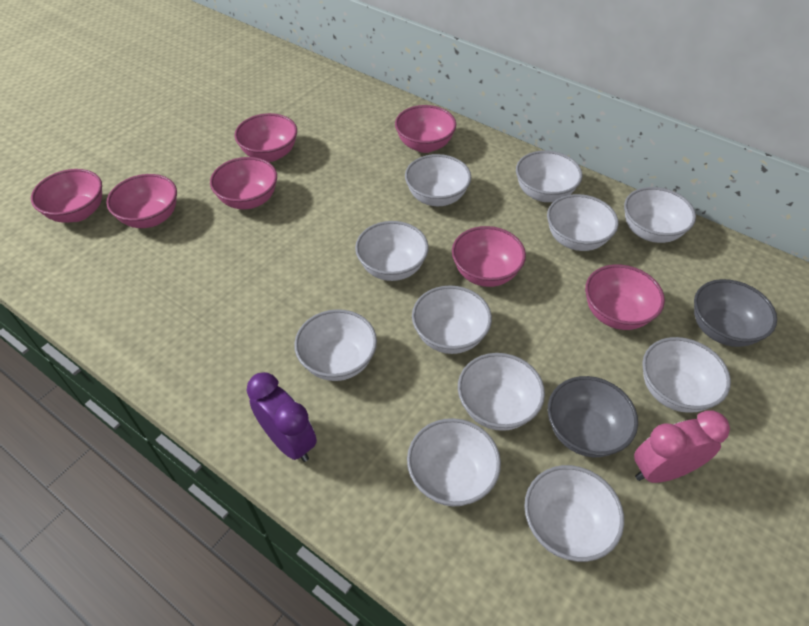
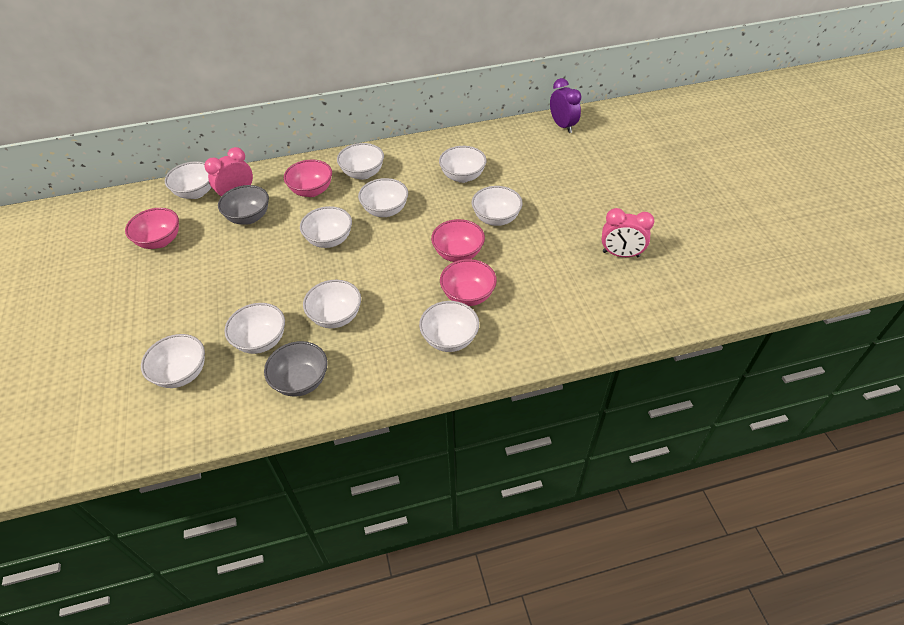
pink bowl: [31,169,102,223] [106,174,177,228] [210,157,277,209] [235,113,297,162] [395,105,456,153] [452,226,526,287] [585,264,665,330] = 7 -> [125,208,179,249] [284,159,332,197] [431,219,485,262] [440,259,497,306] = 4
pink clock: [634,411,730,483] = 1 -> [204,147,253,196] [602,208,654,257] = 2
white bowl: [294,309,377,381] [355,221,429,281] [405,154,471,206] [407,418,501,506] [412,285,492,354] [458,353,545,431] [516,151,582,202] [524,465,624,562] [547,194,619,251] [624,187,696,243] [642,337,731,413] = 11 -> [141,334,205,388] [165,161,212,199] [224,303,285,354] [300,206,352,248] [303,280,361,328] [337,143,384,180] [358,178,408,217] [419,301,479,352] [439,146,487,183] [472,186,523,226] = 10

